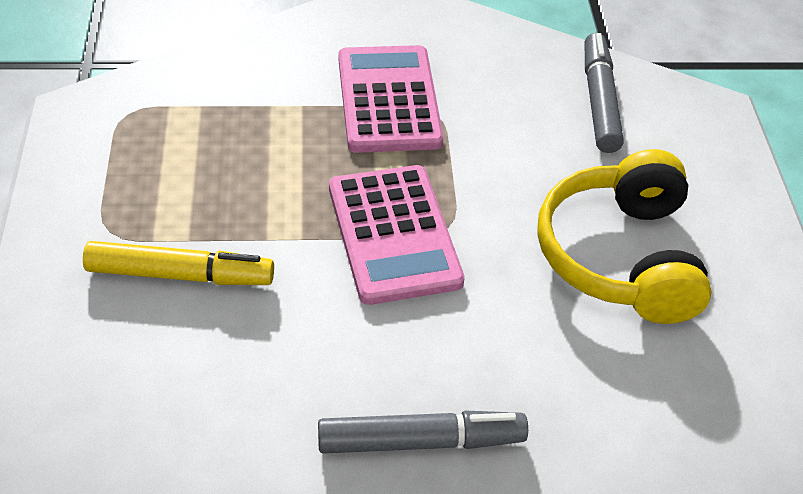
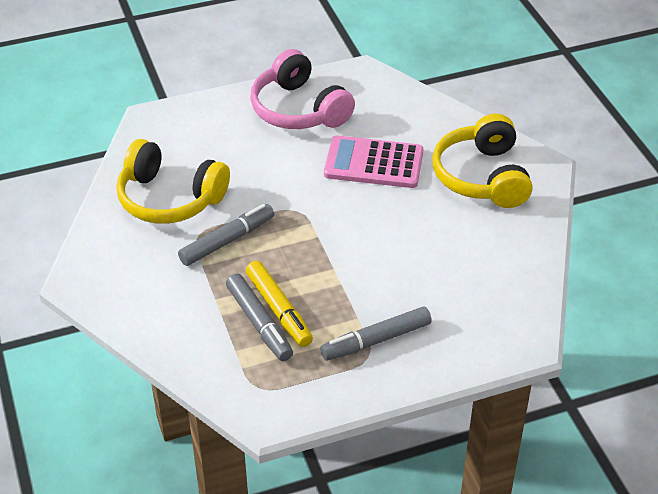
grey marker: [318,411,528,454] [585,33,624,153] = 2 -> [178,204,274,266] [226,274,293,361] [320,306,432,361] = 3
pink calculator: [329,165,465,305] [338,45,444,153] = 2 -> [324,135,424,188] = 1
pink headphones: none = 0 -> [250,49,355,129] = 1
yellow headphones: [537,149,712,324] = 1 -> [116,139,230,224] [432,114,533,208] = 2

